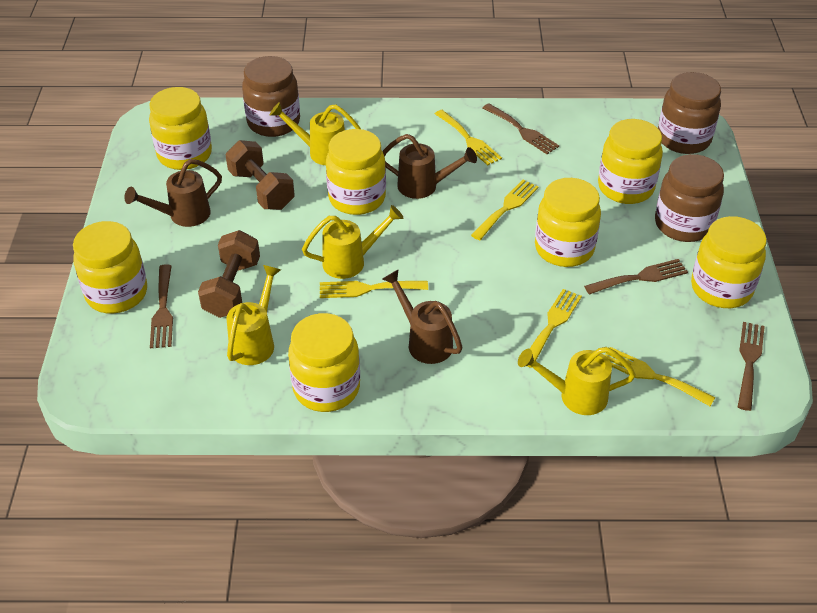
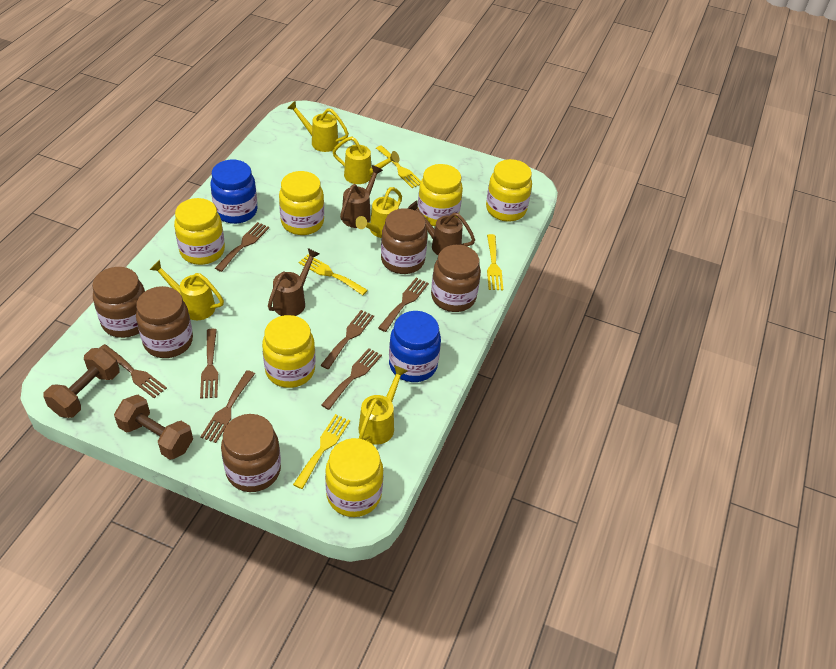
blue jar: none = 0 -> [210,160,258,224] [389,311,441,382] = 2
brown fork: [150,264,173,348] [483,103,559,154] [584,259,688,294] [738,322,765,411] = 4 -> [100,344,167,398] [200,329,218,399] [200,370,255,443] [215,222,269,272] [321,310,374,369] [321,348,382,410] [378,278,429,332] = 7
brown jar: [242,56,300,137] [655,154,724,242] [658,72,721,154] = 3 -> [92,267,145,338] [136,286,193,358] [221,414,281,492] [381,208,428,274] [431,245,481,312] = 5
yellow fork: [320,281,428,298] [435,110,502,165] [471,180,539,240] [527,289,582,368] [604,347,715,406] = 5 -> [293,414,350,489] [299,254,368,295] [376,145,421,188] [487,234,503,290] = 4
yellow jar: [73,221,147,314] [149,87,212,170] [288,313,360,412] [326,129,386,215] [535,178,601,267] [598,119,663,204] [691,216,767,308] = 7 -> [174,198,225,265] [262,315,316,388] [279,171,324,235] [325,438,383,517] [418,164,463,226] [486,159,532,221] = 6
yellow watering can: [226,265,281,365] [270,102,361,165] [302,205,403,279] [518,347,636,415] = 4 -> [150,260,224,320] [287,101,349,152] [332,136,400,184] [355,187,402,238] [359,365,407,445] = 5

